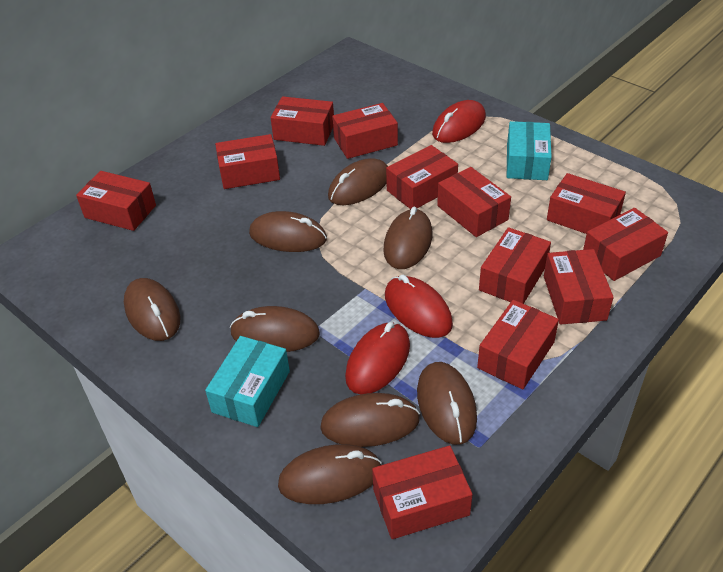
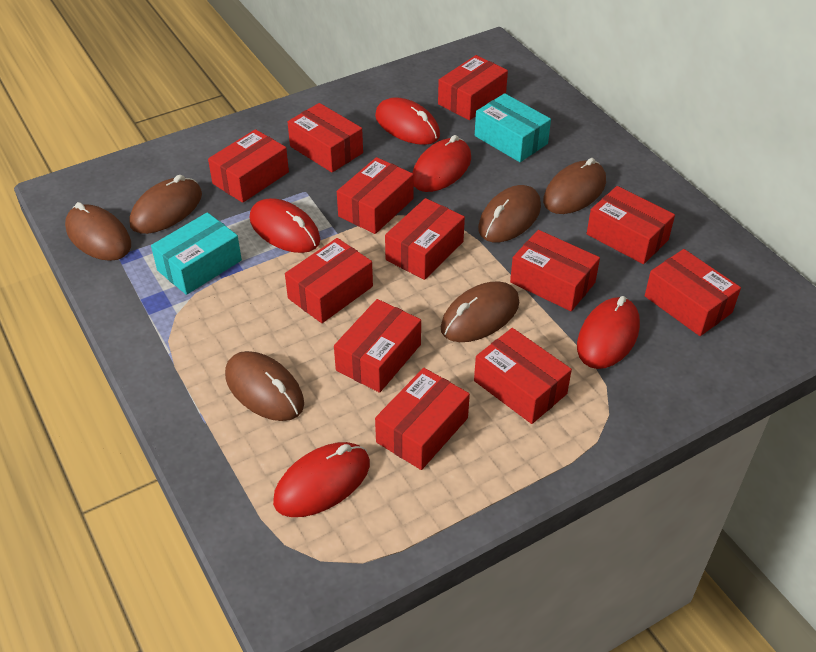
brown mouse: [124,278,180,341] [230,306,320,352] [249,211,327,252] [278,444,382,504] [320,393,420,447] [328,158,388,205] [383,207,432,269] [417,362,477,445] = 8 -> [65,202,131,261] [129,175,202,234] [225,351,304,421] [440,282,519,342] [478,185,541,242] [543,158,606,214] = 6
red mouse: [345,322,410,394] [385,275,453,338] [432,100,486,143] = 3 -> [250,198,320,253] [273,442,370,517] [375,97,440,145] [412,135,471,192] [577,296,640,369] = 5

